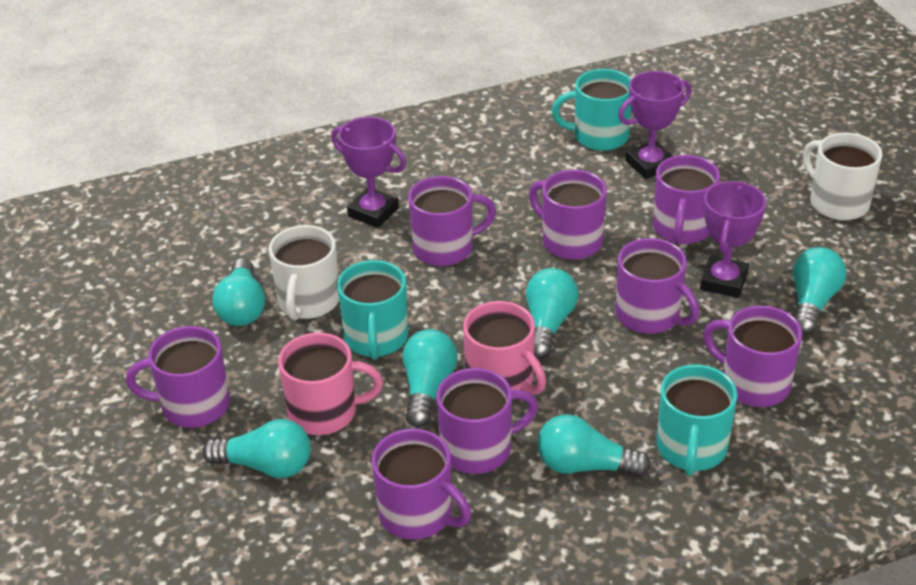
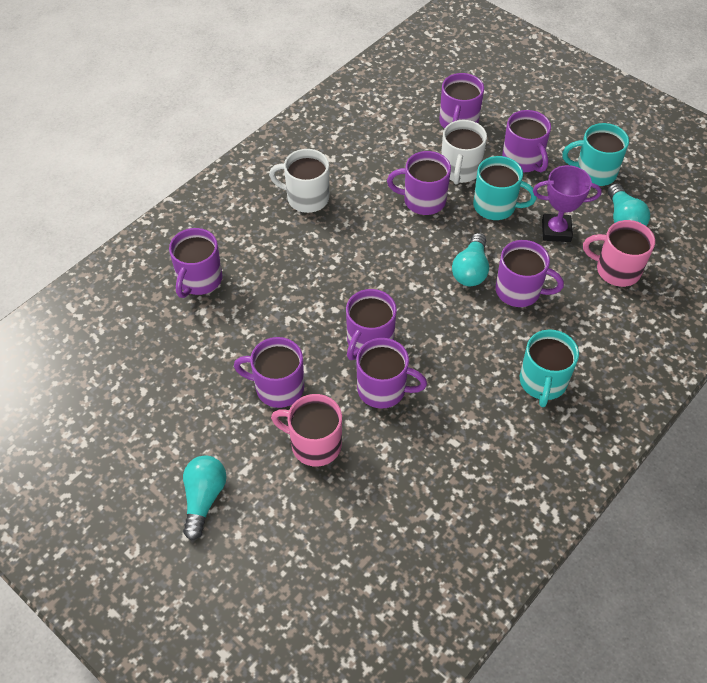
purple trophy: [331,117,406,228] [618,71,692,179] [700,181,766,298] = 3 -> [533,165,602,242] = 1
turquoise light bulb: [202,419,311,478] [212,258,265,326] [402,329,458,427] [526,268,578,359] [537,414,651,477] [793,247,846,335] = 6 -> [183,455,227,540] [452,233,489,286] [608,183,650,226] = 3

